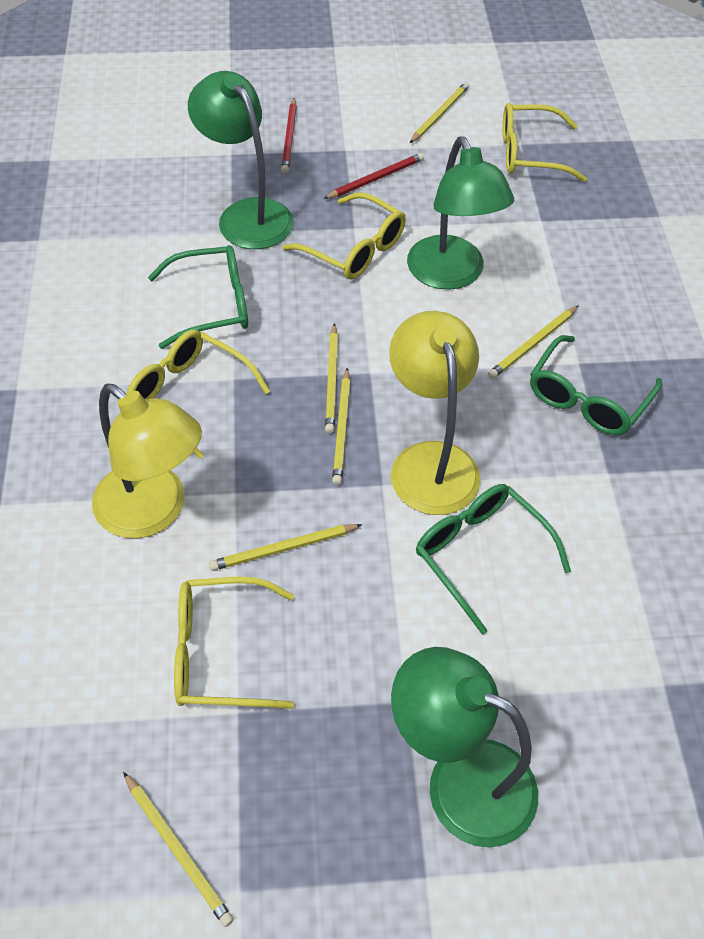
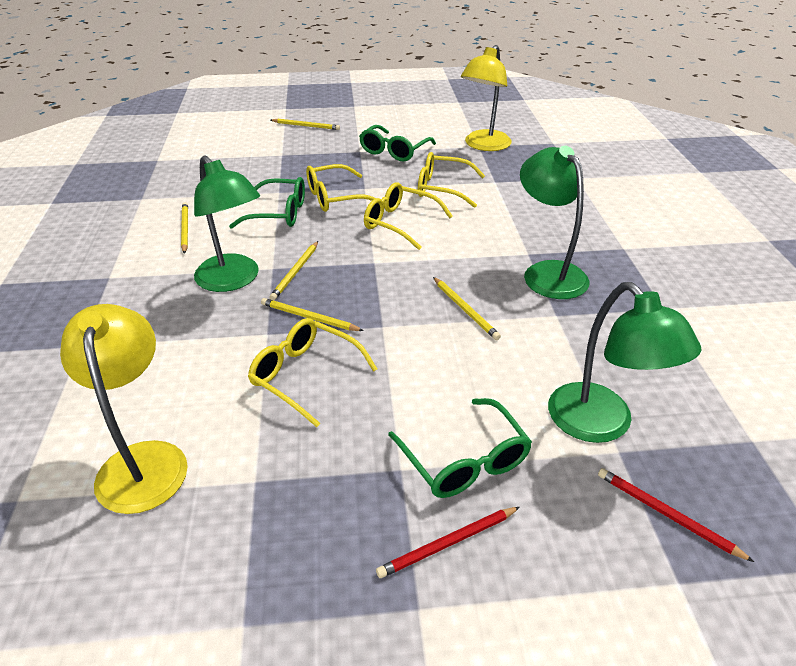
yellow pencil: [123,772,234,927] [209,524,362,571] [325,323,338,434] [332,368,350,485] [410,82,469,143] [488,305,579,379] = 6 -> [181,202,188,254] [261,298,364,331] [269,241,318,300] [271,119,340,130] [433,277,501,340] = 5

